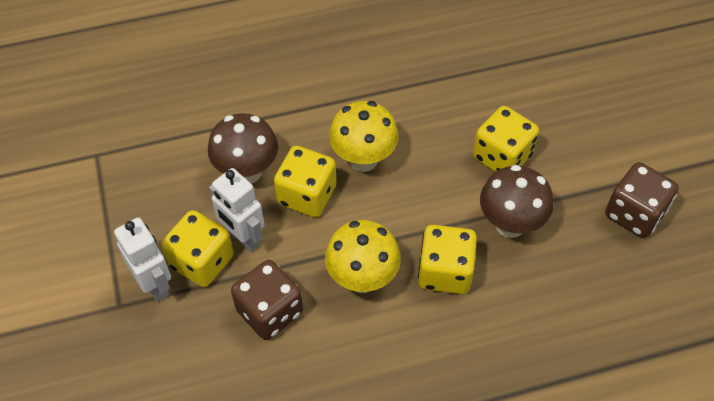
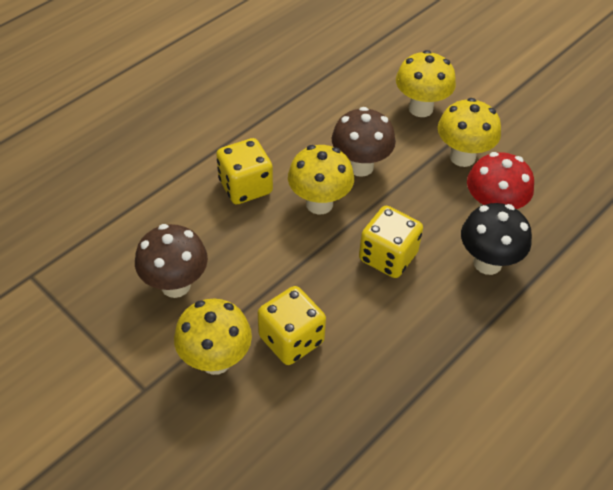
black mushroom: none = 0 -> [461,203,532,275] = 1
brown dice: [231,260,303,340] [605,162,678,238] = 2 -> none = 0
red mushroom: none = 0 -> [467,152,534,209] = 1
white robot: [114,217,171,302] [209,168,264,252] = 2 -> none = 0
yellow dice: [161,210,234,287] [274,146,337,217] [418,225,477,294] [473,106,539,172] = 4 -> [216,138,273,204] [258,286,326,365] [359,206,423,278] = 3
yellow mushroom: [325,220,401,293] [329,101,399,172] = 2 -> [174,299,252,375] [288,145,354,215] [396,50,456,117] [438,98,501,167] = 4

